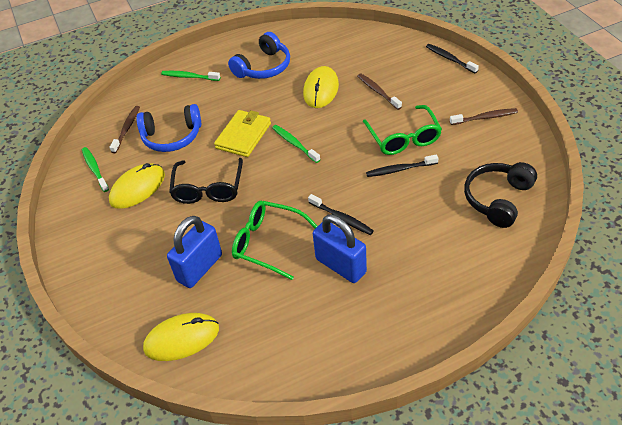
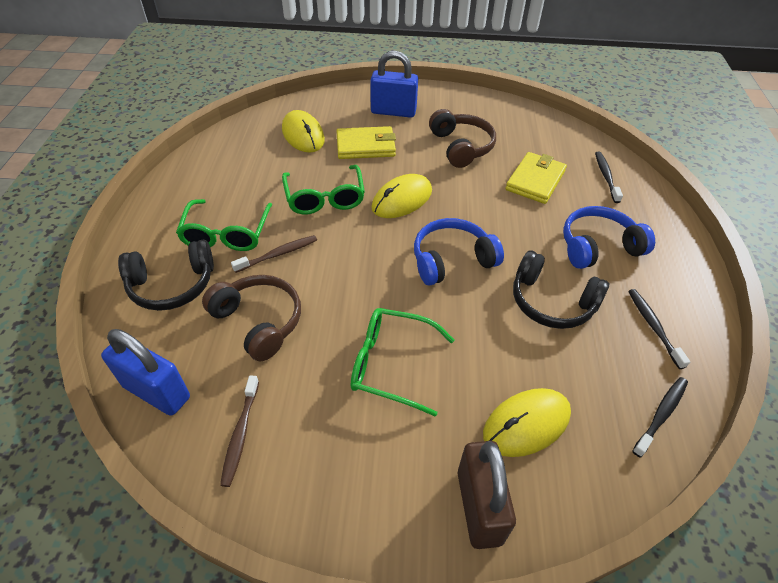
black glasses: [169,158,243,204] = 1 -> none = 0
black headphones: [464,162,537,228] = 1 -> [118,240,214,311] [513,251,609,329] = 2
brown headphones: none = 0 -> [202,275,301,361] [429,109,496,168] = 2
brown padlock: none = 0 -> [458,441,516,549] = 1
brown toothbrush: [109,106,140,153] [358,73,402,110] [450,108,518,125] = 3 -> [220,375,259,487] [231,235,317,273] = 2
green glasses: [232,201,318,280] [363,105,442,155] = 2 -> [176,199,272,251] [282,165,365,214] [351,308,454,417] = 3
green toothbrush: [82,147,109,192] [161,71,220,81] [272,125,320,163] = 3 -> none = 0
yellow wallet: [214,110,271,157] = 1 -> [336,126,396,159] [505,152,567,204] = 2

